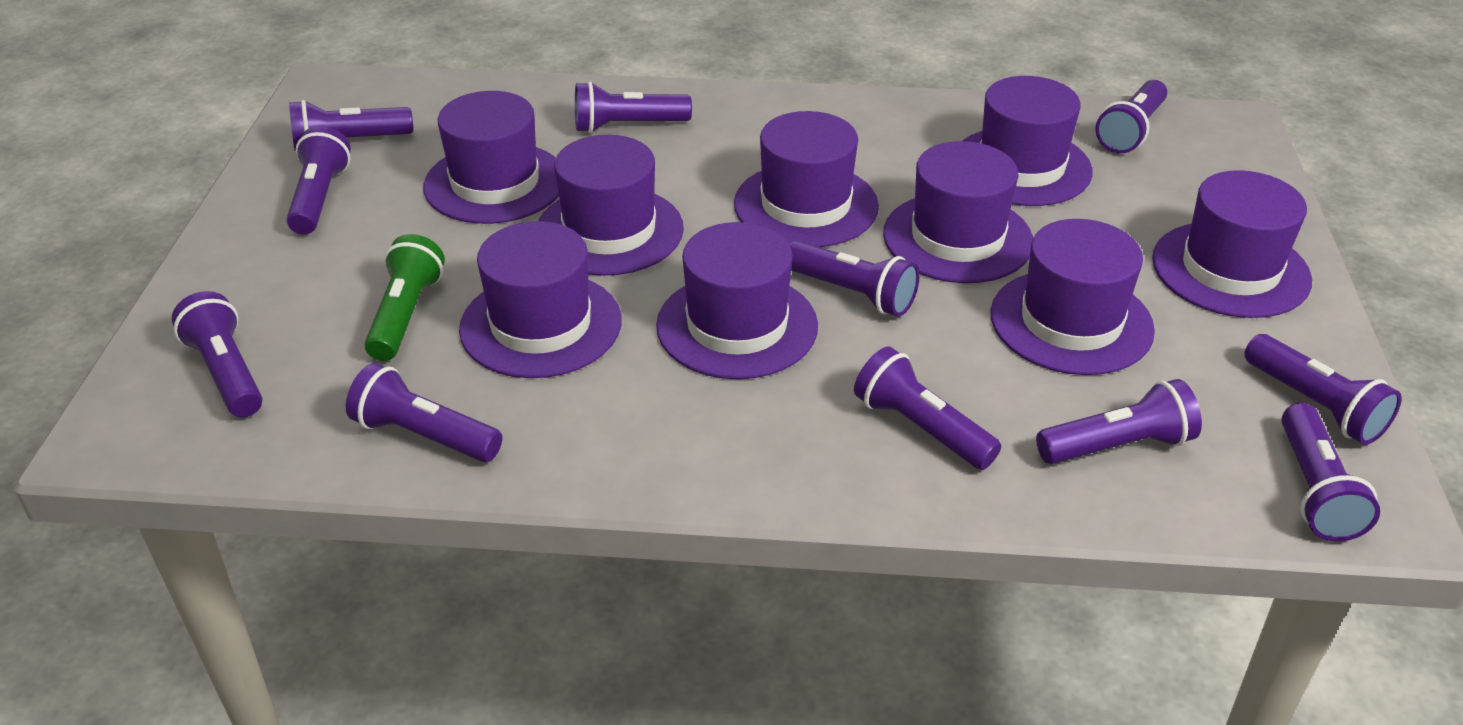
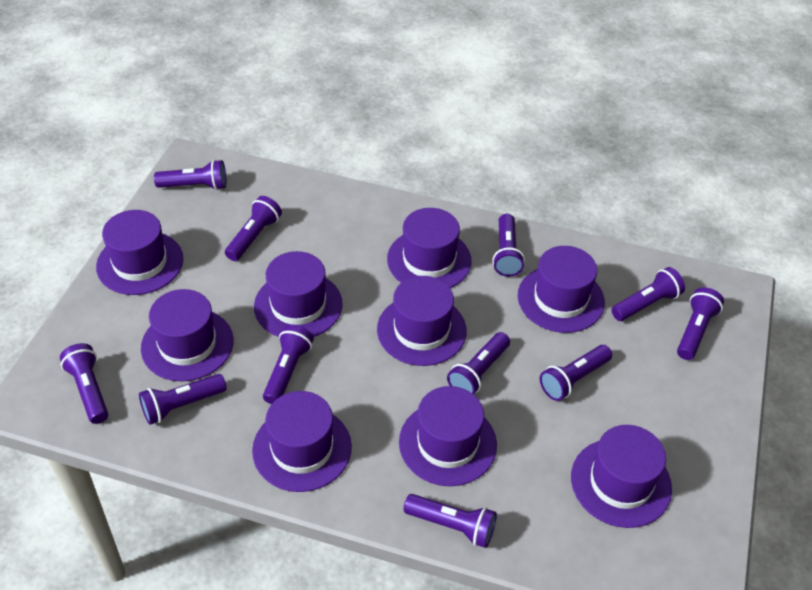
green flashlight: [364,234,445,361] = 1 -> none = 0

